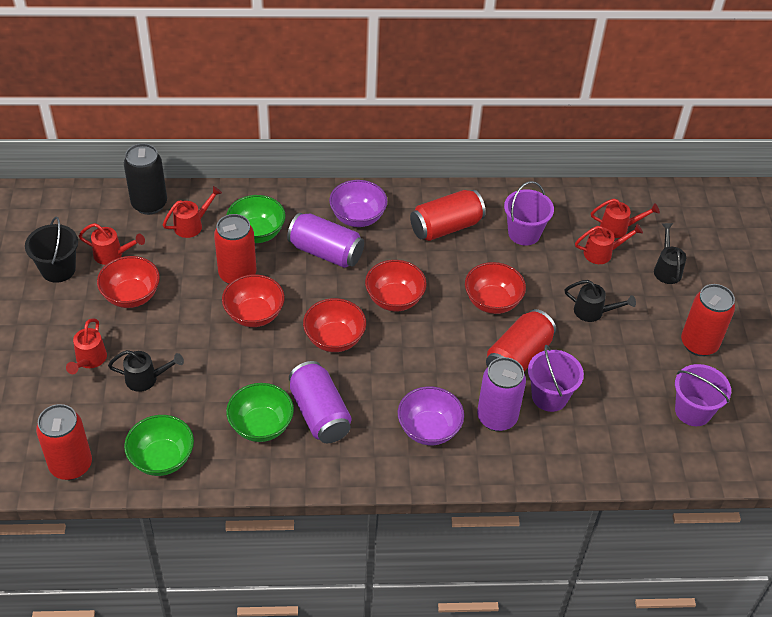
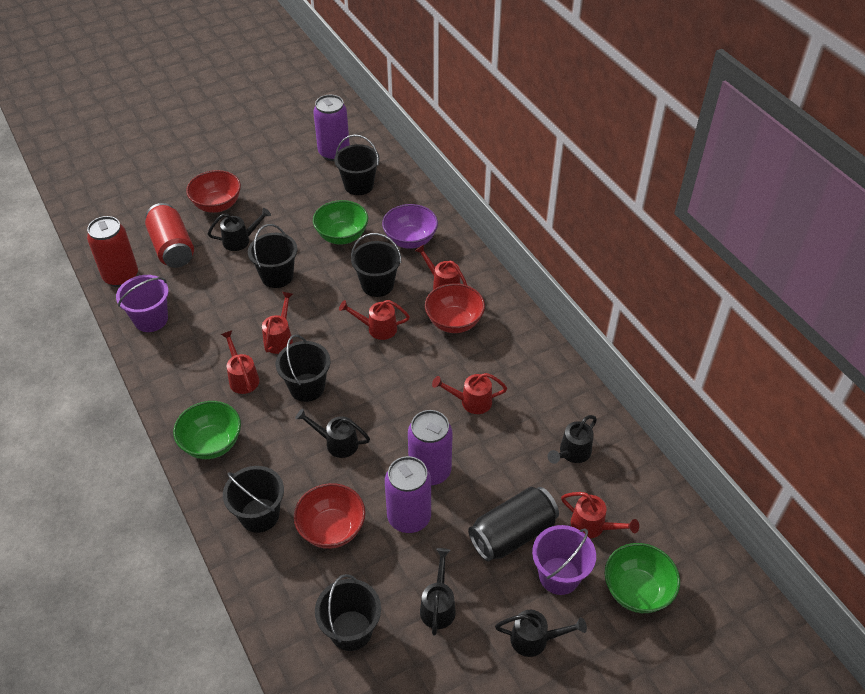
black bucket: [25,217,78,283] = 1 -> [223,466,284,533] [248,224,297,288] [276,335,330,402] [315,574,381,651] [334,134,380,195] [351,233,402,297] = 6
black watering can: [108,350,184,392] [565,280,636,322] [654,223,686,284] = 3 -> [208,208,271,251] [295,408,370,458] [420,548,456,635] [495,610,587,657] [548,415,597,464] = 5
purple bowl: [329,180,388,227] [398,386,464,445] = 2 -> [382,204,438,249] = 1
purple bucket: [504,181,554,246] [528,345,584,412] [675,364,731,426] = 3 -> [116,275,169,332] [532,525,596,595] = 2
red bowl: [97,256,160,308] [222,274,285,327] [303,298,366,352] [365,260,427,311] [465,262,526,314] = 5 -> [186,170,241,213] [294,483,365,549] [425,283,485,333] = 3
red can: [36,404,92,480] [214,214,256,284] [410,190,486,241] [486,309,556,371] [681,284,735,356] = 5 -> [87,216,138,287] [145,203,194,268] = 2
red watering can: [66,318,107,374] [79,223,145,265] [163,186,222,238] [575,224,643,264] [591,199,660,238] = 5 -> [221,331,259,394] [262,292,293,354] [339,300,410,340] [415,245,468,290] [432,373,507,414] [561,492,639,539] = 6

